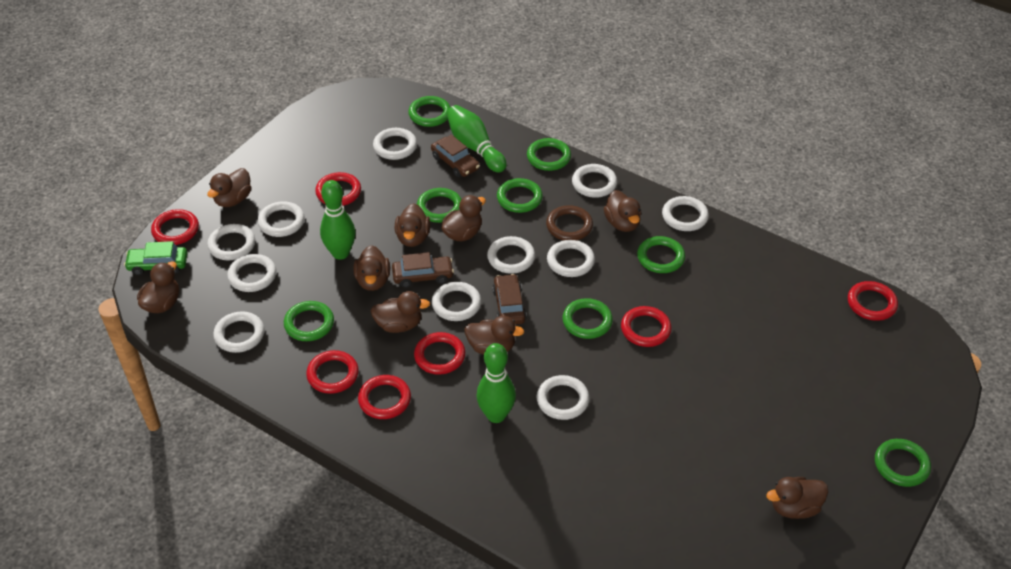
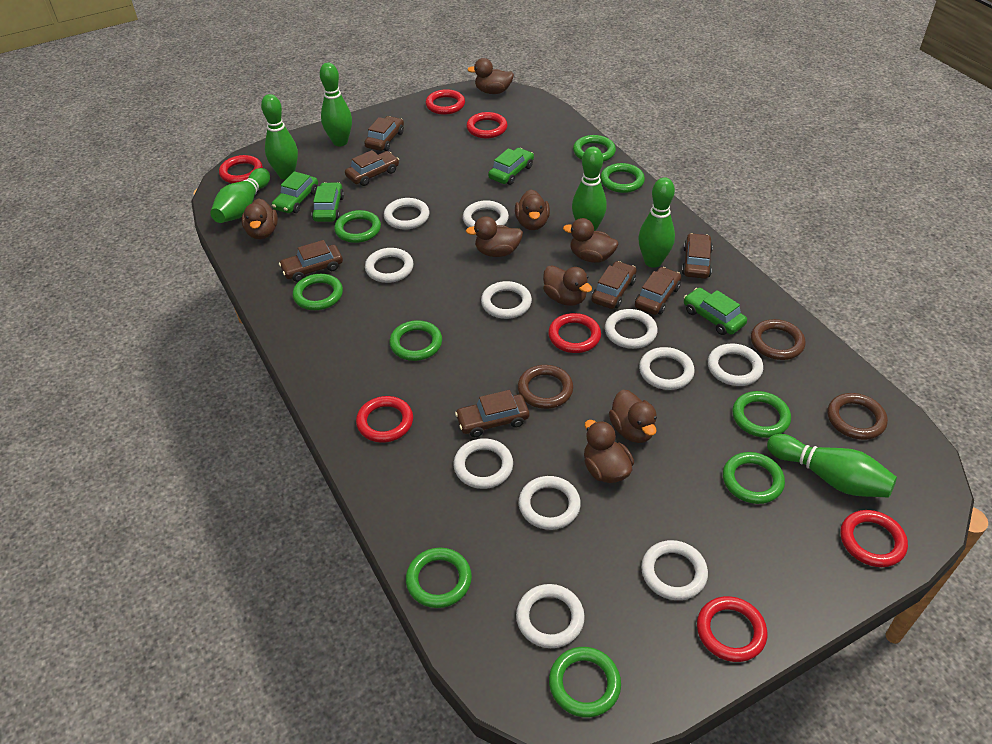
brown car: [392,252,454,288] [431,135,480,177] [492,274,527,325] = 3 -> [279,240,343,282] [345,150,399,186] [364,116,404,151] [455,390,529,437] [592,261,637,309] [635,267,681,315] [682,233,713,279] = 7
brown duck: [137,261,179,313] [207,168,252,207] [353,245,390,291] [371,291,430,333] [395,203,430,247] [441,195,486,242] [464,316,524,355] [603,190,641,232] [766,477,828,519] = 9 -> [242,198,278,239] [466,216,523,257] [467,58,514,94] [515,189,550,230] [543,265,592,306] [563,218,618,263] [584,420,634,483] [609,390,657,443] = 8
brown ring: [546,205,593,240] = 1 -> [518,365,573,409] [751,319,806,360] [828,393,888,440] = 3
green bowling pin: [320,180,356,260] [446,105,507,173] [476,343,516,423] = 3 -> [210,168,270,223] [261,94,298,180] [320,63,352,146] [572,147,607,231] [638,177,675,268] [767,434,897,498] = 6
green car: [124,241,187,275] = 1 -> [272,171,318,213] [312,182,344,222] [488,148,534,185] [684,288,747,335] = 4
green ring: [284,301,334,341] [408,96,450,127] [417,188,462,223] [497,178,543,213] [527,138,571,171] [563,298,613,339] [637,236,685,273] [875,439,931,487] = 8 -> [293,274,343,310] [334,210,381,243] [389,320,442,361] [406,548,472,608] [549,647,621,718] [573,135,616,162] [600,163,645,193] [723,452,785,504] [732,391,791,438] = 9

